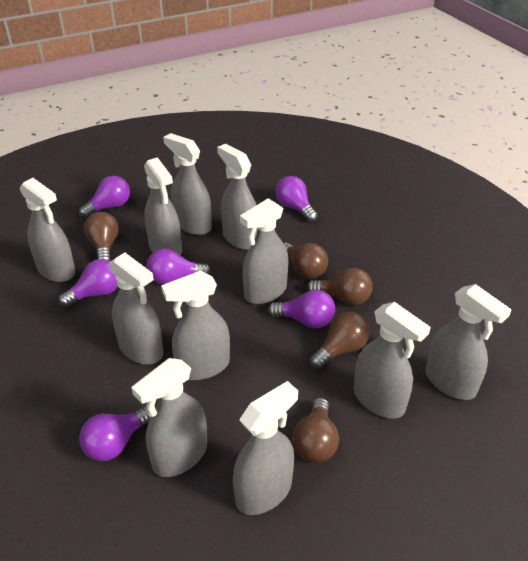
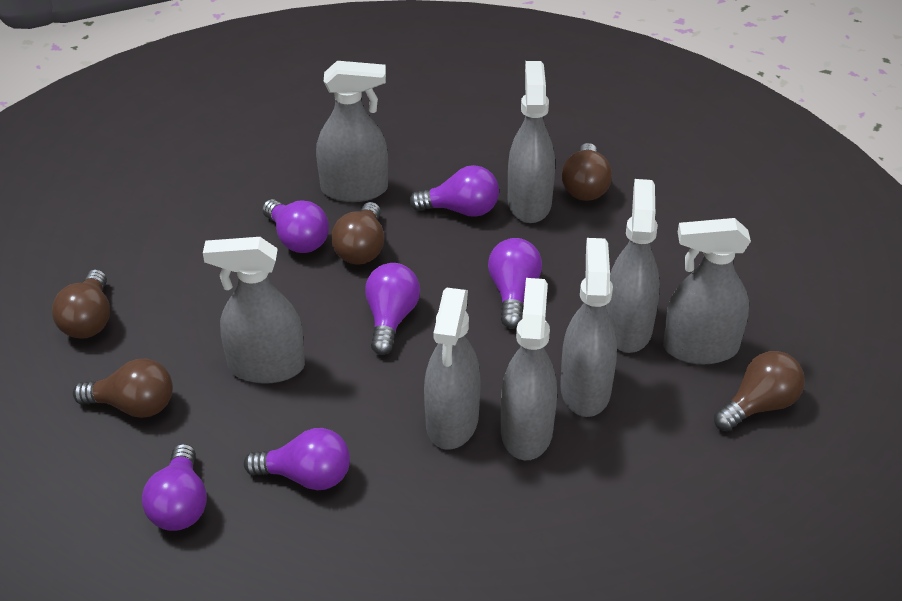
grey spray bottle: [20,178,76,282] [109,252,163,364] [131,358,207,477] [144,157,182,256] [161,271,230,380] [163,133,212,235] [217,144,257,250] [233,381,298,515] [240,198,289,304] [354,302,431,419] [425,284,512,400] = 11 -> [203,237,305,384] [316,61,388,202] [424,288,481,449] [501,278,557,460] [508,61,555,223] [560,238,617,417] [606,179,660,353] [663,218,751,364] = 8

